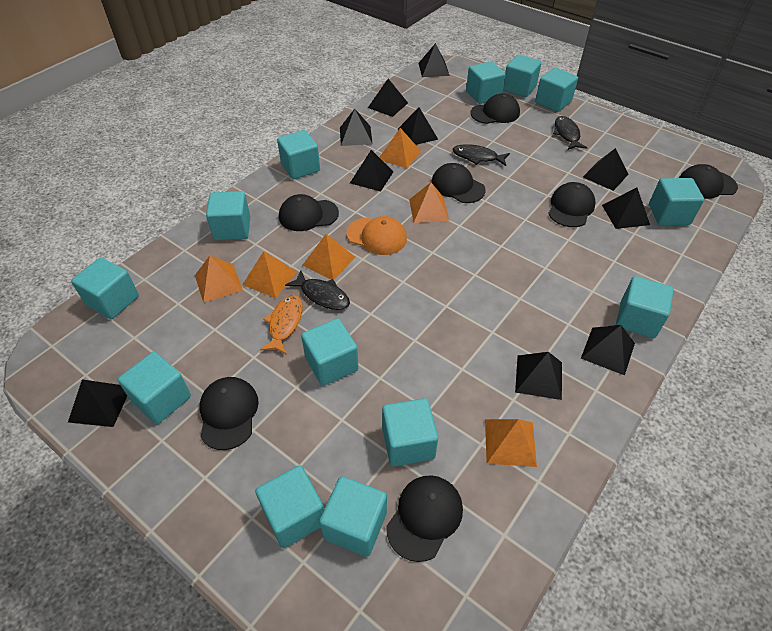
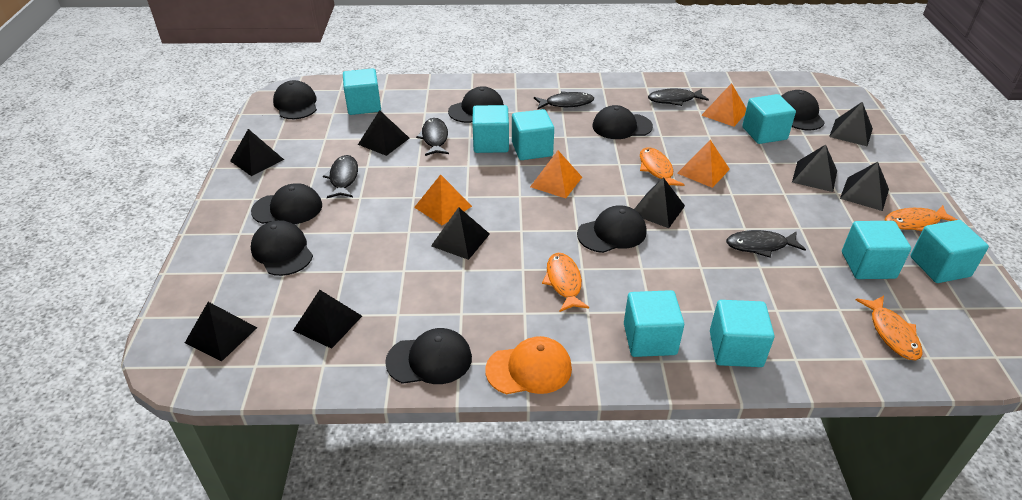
black cap: [199,377,259,450] [279,194,339,231] [386,475,463,562] [431,163,486,203] [470,93,520,124] [548,182,596,227] [679,164,738,199] = 7 -> [251,183,322,224] [251,220,313,276] [273,80,317,119] [385,328,472,384] [448,86,504,123] [577,205,647,253] [593,105,653,139] [781,90,825,130] = 8
black fish: [285,271,350,310] [453,144,510,166] [553,116,587,150] = 3 -> [323,155,358,198] [416,118,449,156] [534,91,594,109] [648,88,709,106] [726,230,806,258] = 5
black pyramid: [68,379,127,427] [340,109,372,146] [350,150,393,192] [368,79,408,117] [398,107,438,145] [418,43,450,77] [515,352,562,400] [581,325,635,375] [583,148,628,191] [602,187,650,229] = 10 -> [185,302,257,361] [230,129,284,176] [293,290,362,349] [358,110,409,156] [431,207,490,260] [635,177,685,228] [792,145,837,192] [829,102,873,147] [840,162,889,211] = 9
orange fish: [260,295,303,355] = 1 -> [542,253,589,312] [640,147,685,186] [856,296,923,360] [884,205,958,231] = 4
orange pyramid: [195,256,243,303] [242,251,297,298] [302,234,355,280] [379,128,421,169] [409,183,449,223] [485,419,537,467] = 6 -> [414,175,472,225] [530,151,582,198] [677,140,730,188] [701,83,746,127] = 4
turquoise cube: [71,257,139,319] [118,352,191,424] [206,191,250,240] [255,465,324,548] [277,130,320,179] [301,318,359,386] [319,476,387,557] [382,398,438,466] [466,61,506,104] [503,55,542,97] [535,68,578,112] [616,276,674,338] [649,178,704,225] = 13 -> [343,68,381,115] [472,105,509,153] [512,109,554,160] [624,290,684,357] [710,300,774,367] [742,94,796,144] [842,221,911,279] [911,220,989,283] = 8

